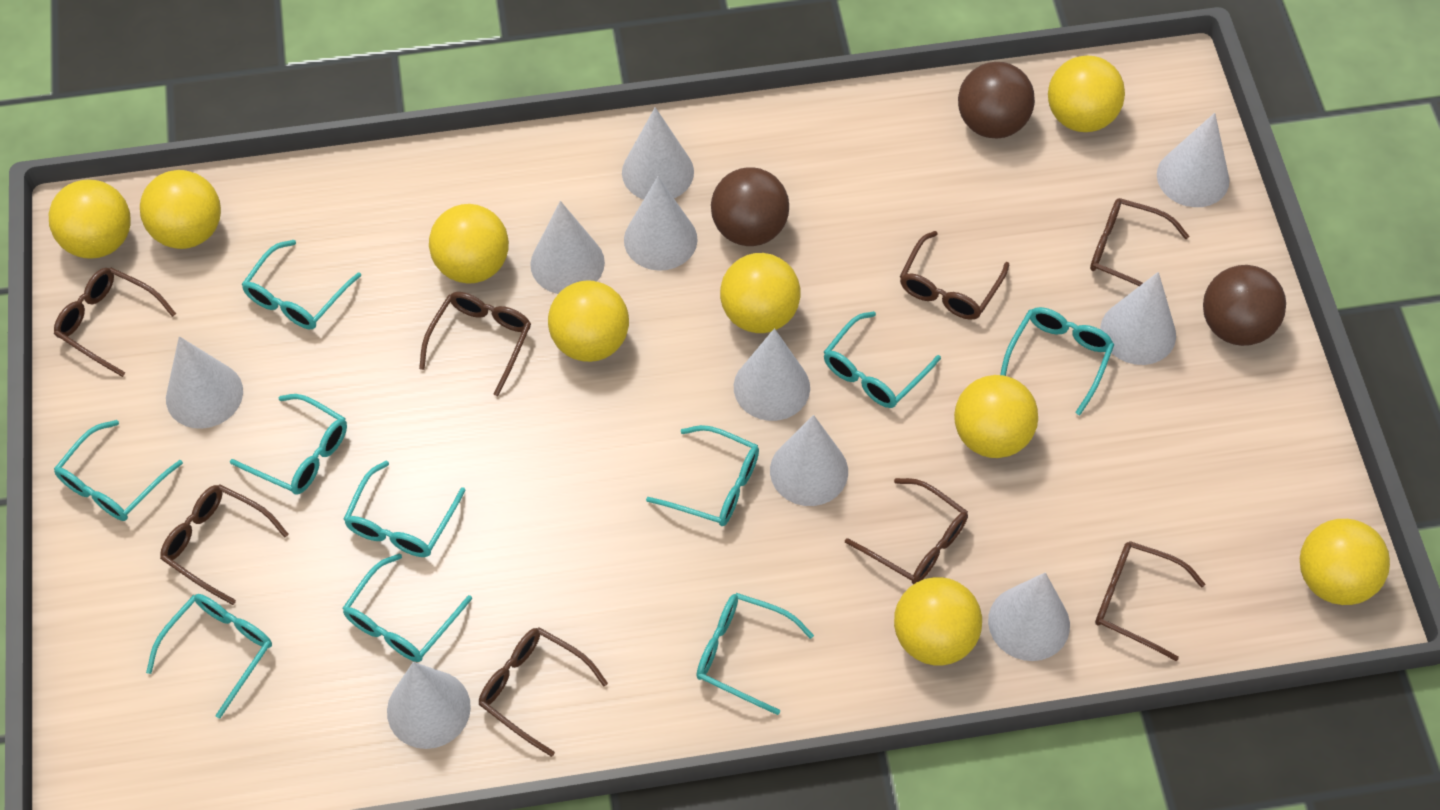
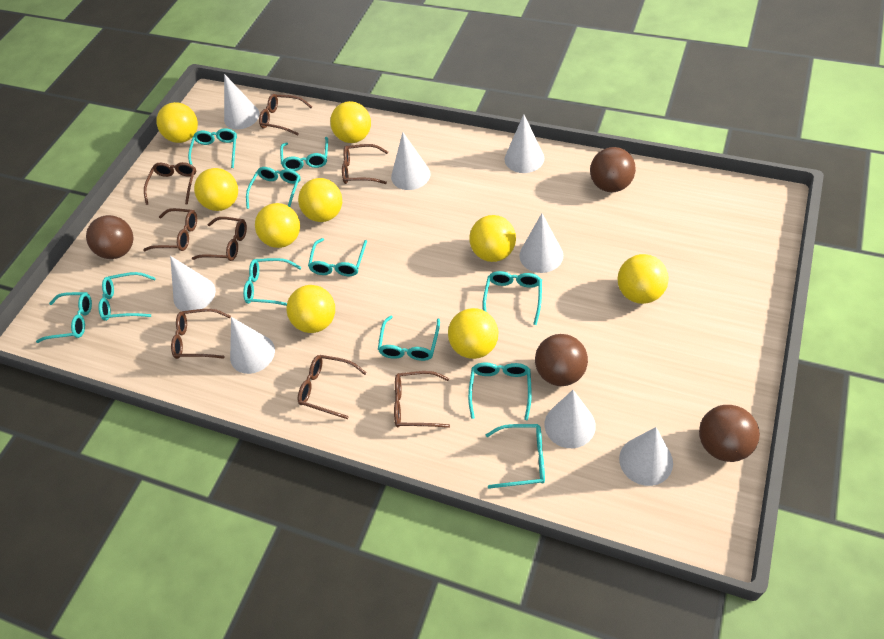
brown ball: [711,167,789,246] [958,62,1035,139] [1203,265,1286,346] = 3 -> [86,215,134,259] [535,334,588,386] [590,147,636,192] [699,405,760,462] = 4
turquoise glasses: [54,420,183,521] [146,594,272,718] [230,394,347,495] [241,240,361,329] [342,553,472,662] [344,461,466,557] [646,425,759,526] [696,593,814,715] [824,311,941,408] [1000,307,1114,415] = 10 -> [36,292,92,343] [98,272,156,321] [188,128,237,168] [243,258,301,306] [246,167,301,209] [280,137,328,171] [308,238,367,276] [378,315,440,361] [468,362,532,420] [483,271,542,325] [485,424,545,489] = 11
white cone: [166,336,243,429] [387,662,471,749] [530,201,605,294] [622,107,694,200] [624,177,698,271] [734,328,810,421] [770,415,848,506] [988,572,1070,661] [1100,272,1176,365] [1157,113,1229,207] = 10 -> [170,256,216,311] [224,74,260,129] [230,317,275,374] [391,132,430,190] [504,114,544,173] [519,213,563,273] [545,390,596,448] [619,427,673,486] = 8

